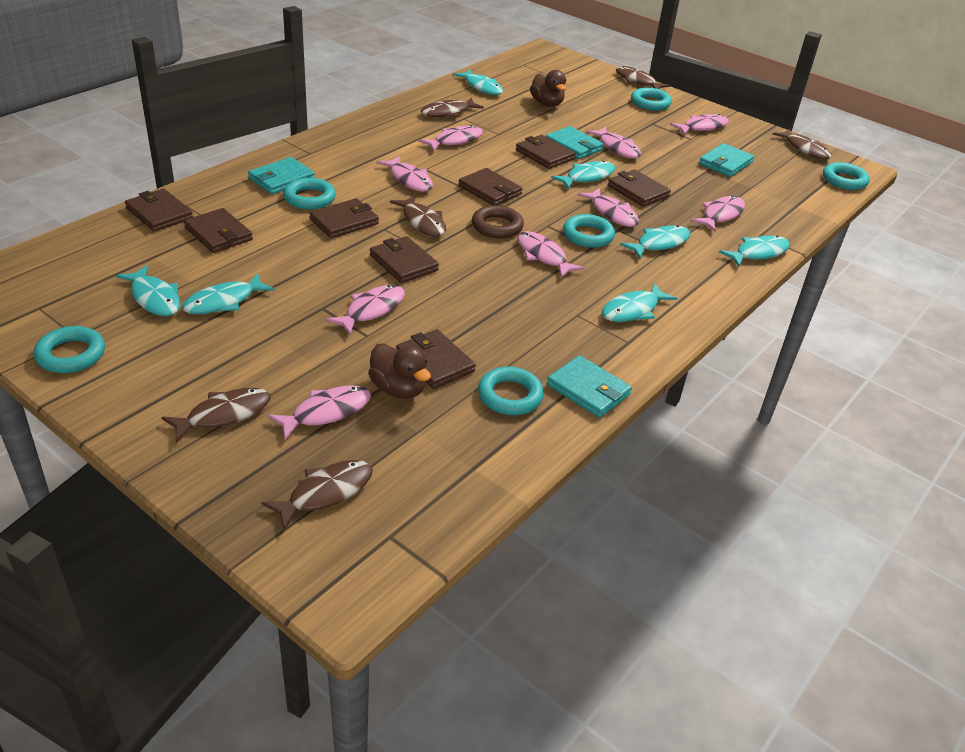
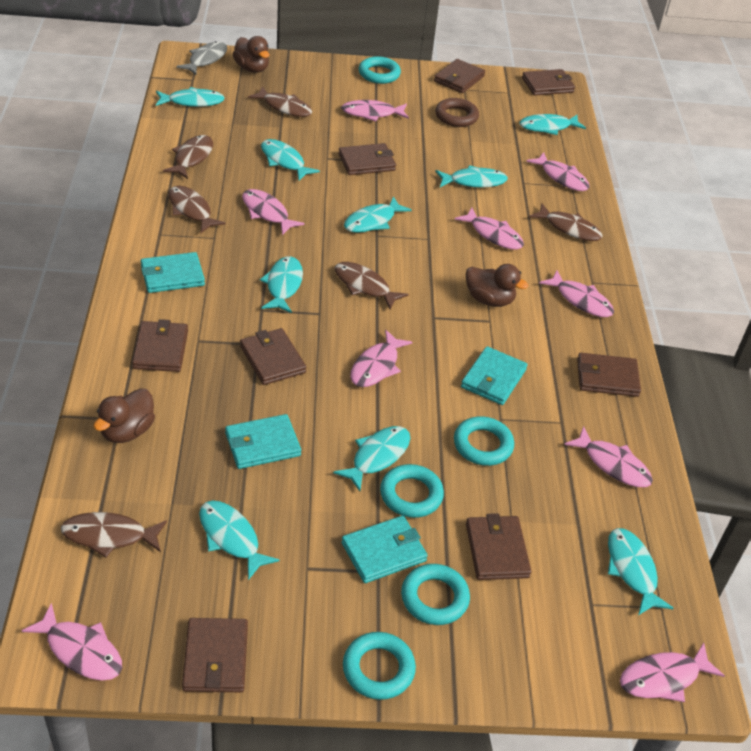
brown duck: [368,344,431,399] [530,70,567,107] = 2 -> [94,388,155,443] [233,36,270,73] [466,264,528,307] = 3
grey fish: none = 0 -> [176,42,227,75] = 1
turquoise fish: [116,265,180,316] [182,273,275,314] [453,69,503,95] [551,161,615,189] [602,283,677,322] [620,225,690,258] [719,236,790,267] = 7 -> [156,87,225,107] [199,500,280,580] [260,256,303,313] [261,139,320,181] [333,426,410,491] [344,196,412,233] [435,165,508,188] [519,114,586,135] [608,528,673,615] = 9
turquoise ring: [34,326,105,373] [283,178,336,210] [478,367,544,415] [563,214,615,248] [631,87,672,111] [823,162,870,190] = 6 -> [343,632,416,700] [359,56,401,84] [380,464,444,518] [401,564,470,625] [454,416,514,466] = 5

